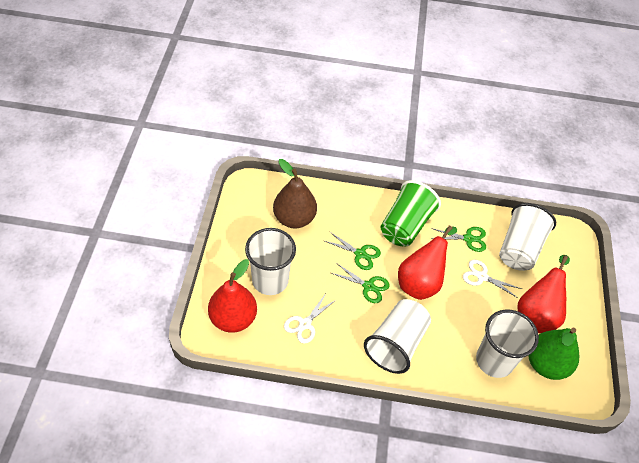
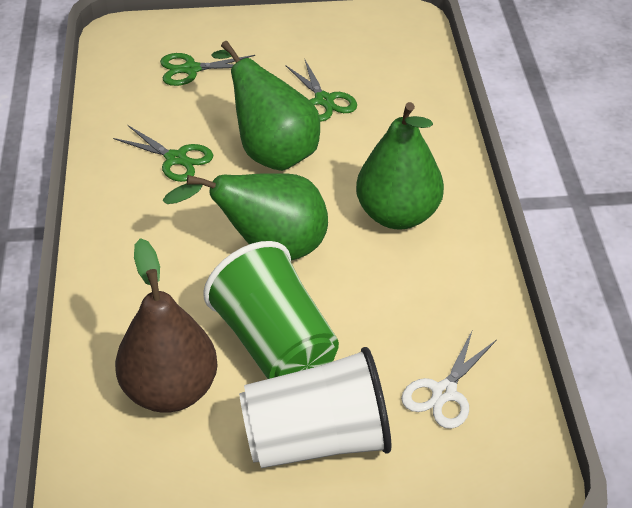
green pear: [528,328,579,380] = 1 -> [163,174,328,260] [211,41,320,171] [356,102,444,230] = 3
red pear: [208,259,257,333] [398,225,457,300] [517,255,570,334] = 3 -> none = 0
white cup: [245,228,296,295] [364,299,431,374] [476,309,539,378] [499,203,556,271] = 4 -> [239,347,391,468] = 1
white scissors: [284,293,337,344] [463,260,522,298] = 2 -> [401,329,497,429] = 1

